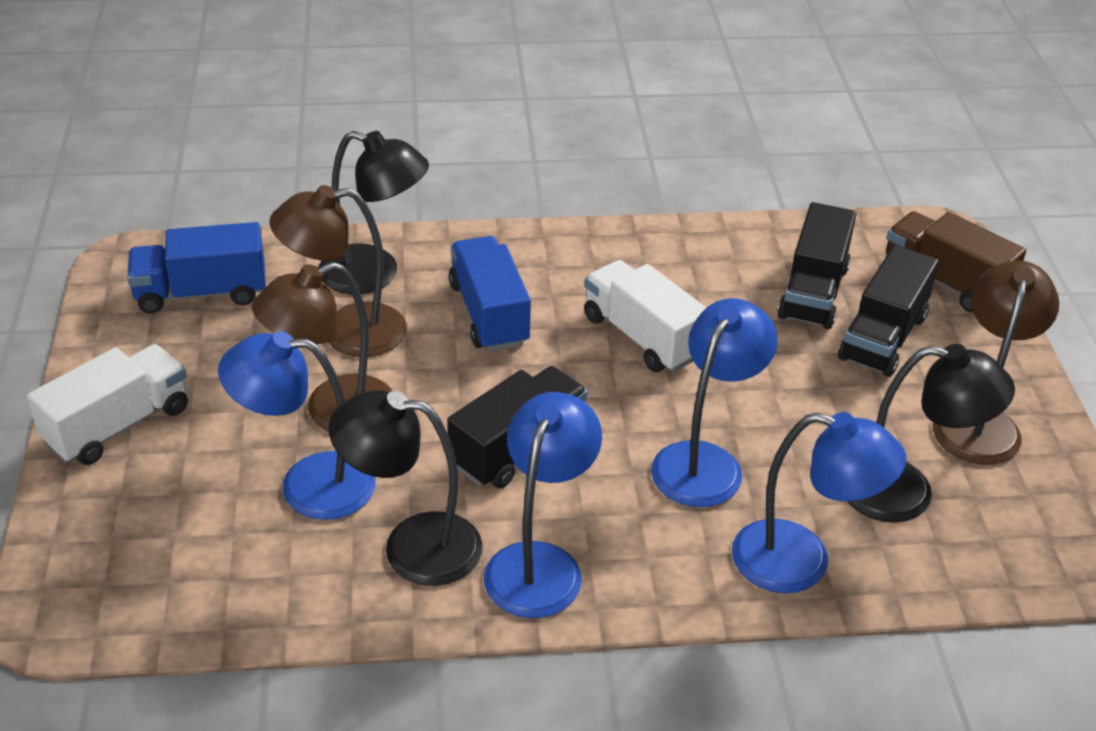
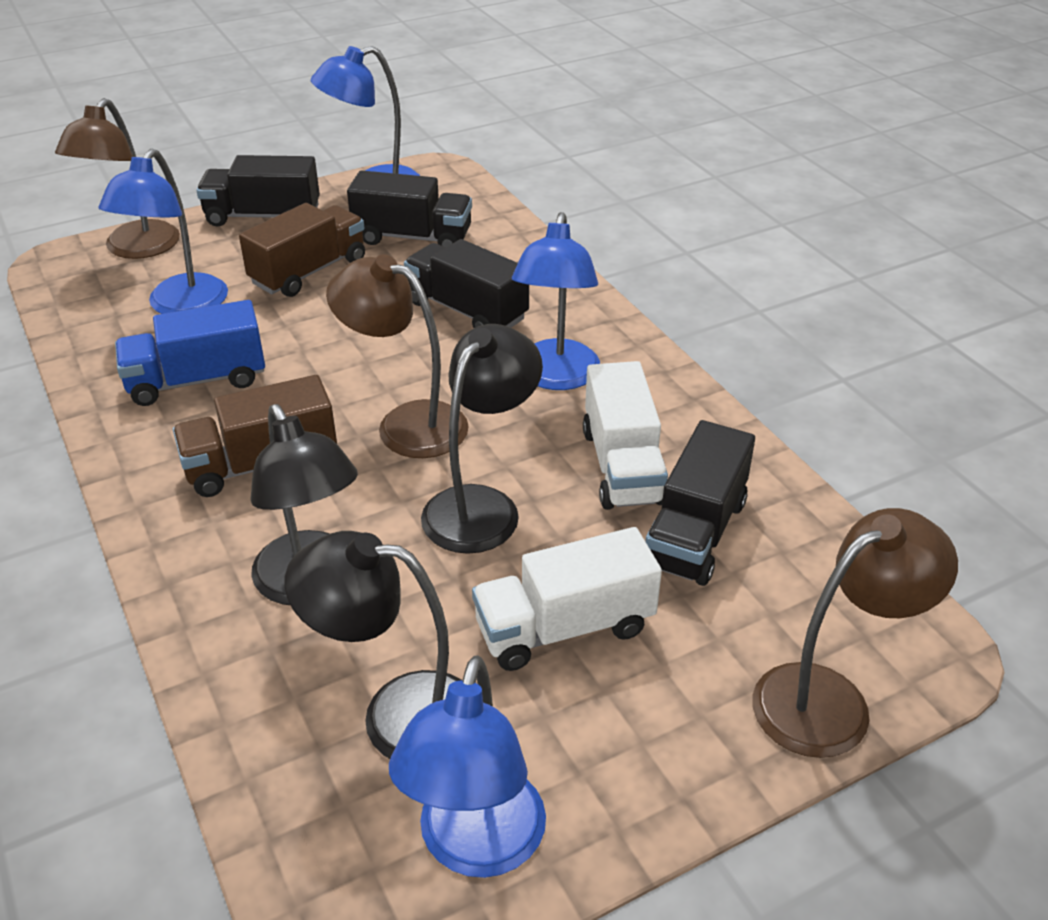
black truck: [447,366,588,488] [777,202,856,329] [838,245,939,377] = 3 -> [196,155,320,227] [347,170,472,247] [404,239,529,328] [645,420,755,586] = 4
blue truck: [127,222,266,314] [449,236,531,351] = 2 -> [115,300,265,406] = 1
brown truck: [885,211,1026,313] = 1 -> [173,375,337,497] [239,203,365,297] = 2

